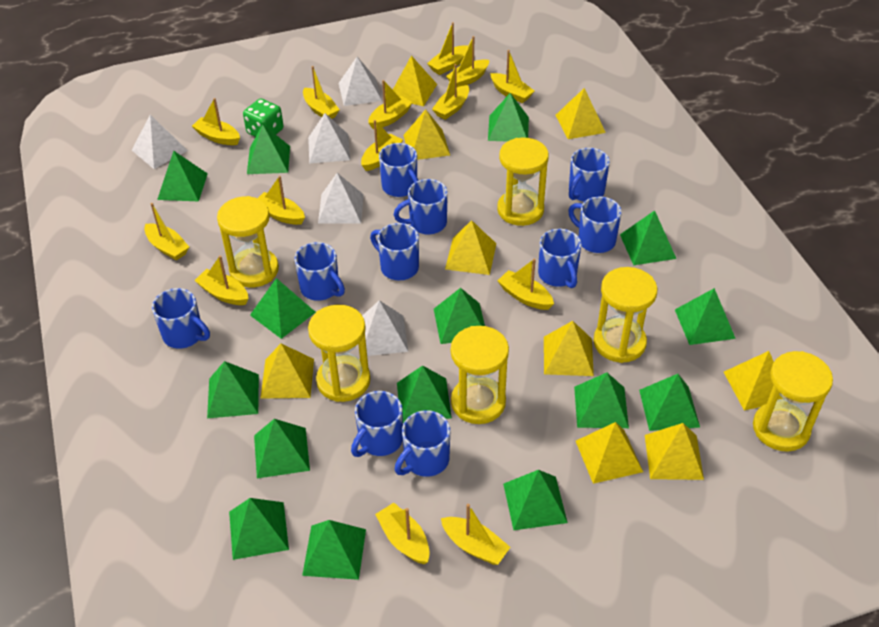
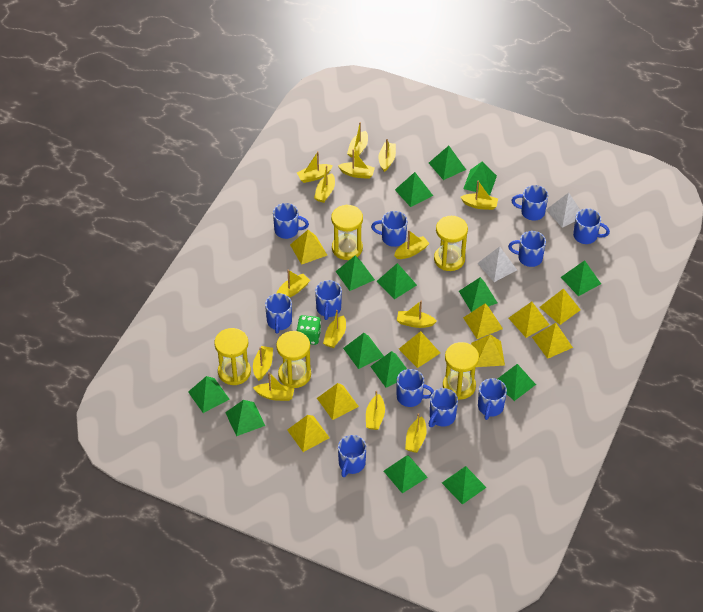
blue mug: [152,288,210,349] [294,242,345,301] [351,391,403,457] [370,223,419,280] [379,143,419,197] [394,179,448,234] [395,410,450,477] [538,229,582,288] [568,196,622,253] [569,148,610,202] = 10 -> [265,293,292,334] [273,203,309,239] [315,280,342,320] [338,435,366,477] [371,211,407,247] [397,369,434,407] [429,388,458,427] [478,378,507,420] [508,231,546,267] [511,185,548,221] [573,209,610,244] = 11
green pyramid: [157,151,208,201] [207,361,259,418] [229,498,289,560] [247,124,290,174] [250,278,316,339] [254,419,310,478] [302,520,366,580] [397,365,452,423] [434,288,485,344] [488,93,529,142] [503,470,568,530] [574,373,629,428] [620,210,676,265] [639,374,700,431] [675,288,736,345] = 15 -> [188,376,230,413] [225,400,265,436] [336,255,375,291] [343,333,384,369] [370,351,407,388] [376,263,417,299] [384,455,428,493] [395,172,433,207] [429,146,466,180] [442,466,487,505] [459,277,497,312] [463,162,497,195] [498,364,536,401] [561,260,601,296] = 14
white pyramid: [132,115,188,169] [308,113,350,163] [318,173,364,224] [339,57,382,106] [362,300,408,356] = 5 -> [477,246,517,282] [546,193,580,228] = 2
yellow hourglass: [217,196,279,287] [308,305,370,402] [451,326,509,424] [497,138,549,226] [594,267,657,363] [753,351,833,451] = 6 -> [214,328,251,385] [276,331,311,388] [331,205,363,260] [434,216,468,271] [443,342,479,400] = 5

